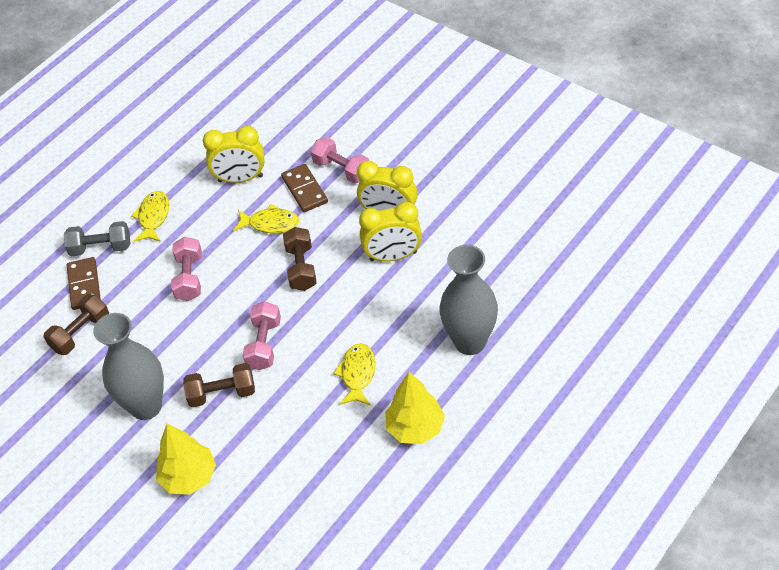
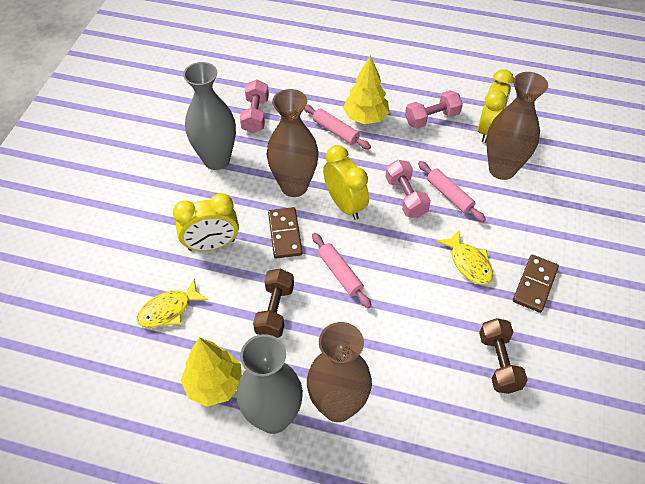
brown dumbbell: [43,294,109,355] [183,363,255,407] [283,227,317,291] = 3 -> [253,268,294,338] [479,318,528,394] = 2
brown vase: none = 0 -> [267,89,319,197] [307,322,372,422] [486,72,548,180] = 3
grey dumbbell: [64,221,130,256] = 1 -> none = 0
pink rolling pin: none = 0 -> [304,105,371,149] [312,233,371,308] [418,161,486,222] = 3
yellow fish: [131,191,169,242] [233,204,300,233] [333,343,376,405] = 3 -> [137,279,208,328] [436,230,493,285] = 2

